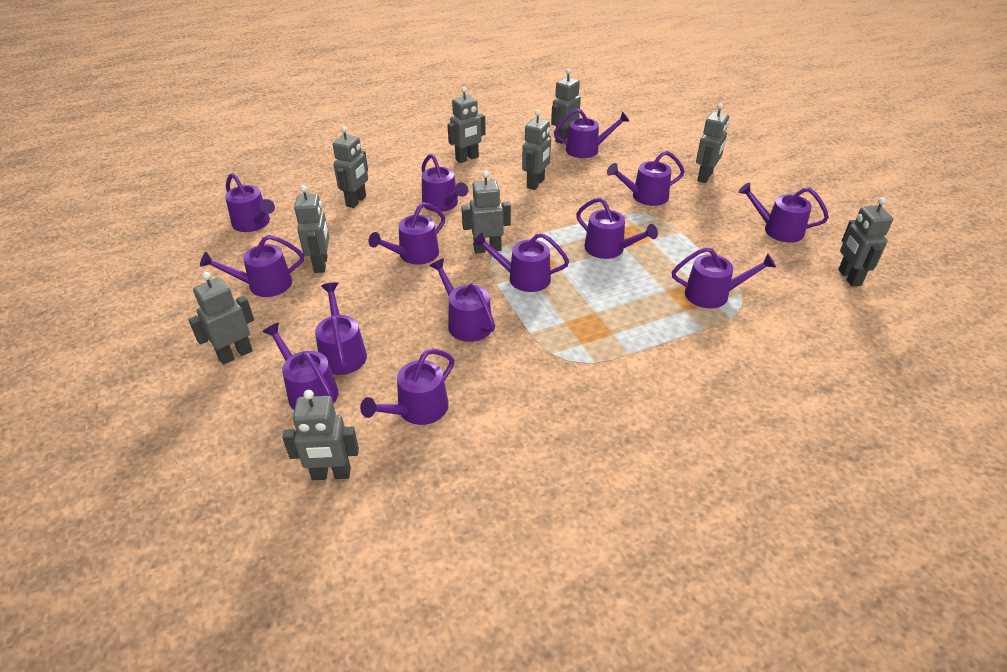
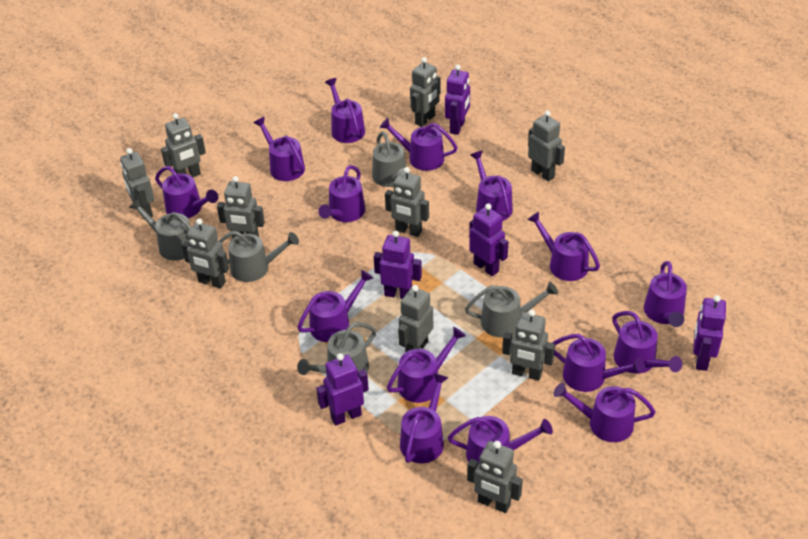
grey watering can: none = 0 -> [129,198,192,261] [219,231,299,282] [297,322,376,375] [372,131,411,187] [465,282,558,337] = 5
purple robot: none = 0 -> [316,353,369,426] [374,231,422,299] [445,65,470,135] [469,203,508,276] [693,295,726,371] = 5
purple watering can: [200,235,304,297] [225,173,275,232] [262,323,338,410] [315,282,367,375] [360,349,454,425] [369,202,445,265] [421,154,468,212] [430,258,495,342] [473,233,569,292] [554,109,629,158] [576,197,658,259] [607,151,685,206] [672,247,776,308] [738,183,829,243] = 14 -> [155,166,218,218] [254,117,305,181] [297,270,374,342] [318,165,365,222] [325,78,365,143] [380,118,458,171] [387,327,466,403] [400,373,449,463] [448,416,553,464] [470,151,513,221] [527,212,600,281] [553,334,645,392] [554,383,656,442] [612,311,682,374] [644,261,687,327] = 15

